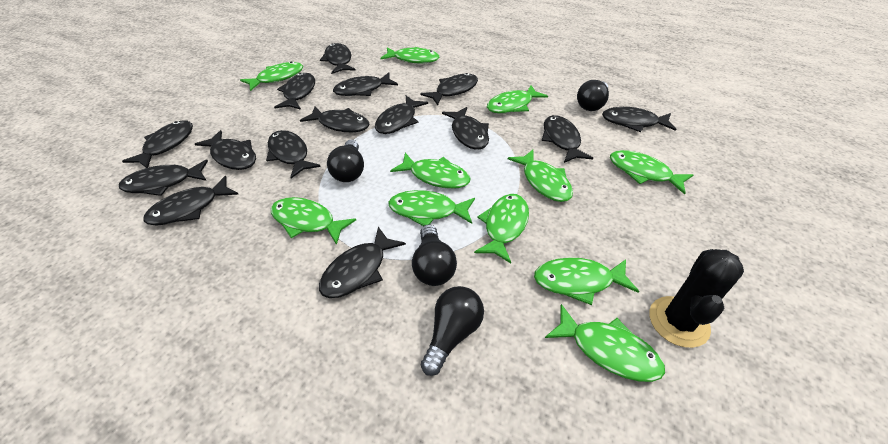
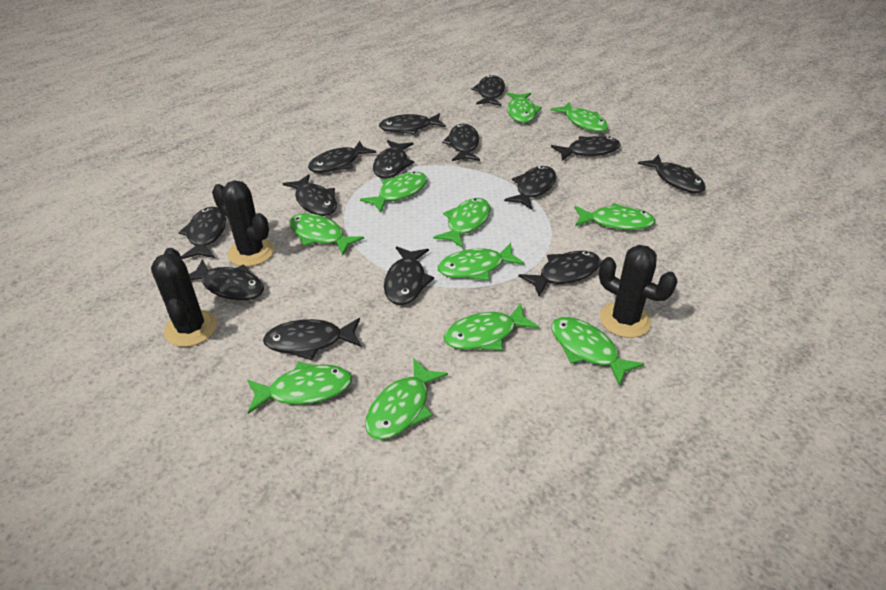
black cactus: [649,249,744,348] = 1 -> [151,248,217,347] [212,181,274,267] [599,245,678,338] = 3
black fish: [119,160,208,196] [122,120,193,168] [143,176,238,226] [195,130,256,170] [266,130,321,178] [274,73,315,110] [300,106,370,132] [319,227,406,298] [320,43,356,74] [333,73,398,96] [375,96,428,134] [420,73,478,105] [442,107,489,150] [542,115,593,163] [602,107,677,132] = 15 -> [178,207,226,259] [189,259,264,301] [263,318,361,360] [283,174,337,216] [308,141,376,173] [373,140,414,179] [379,113,446,134] [384,246,434,305] [442,124,480,161] [471,75,505,106] [504,166,556,210] [518,251,601,296] [551,136,621,161] [638,154,706,193] = 14
black light bulb: [327,139,364,182] [412,224,457,286] [421,286,484,376] [577,80,609,111] = 4 -> none = 0

